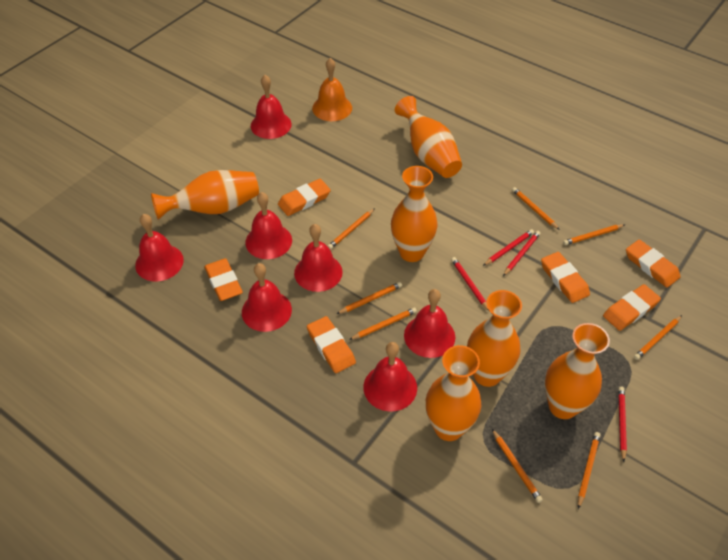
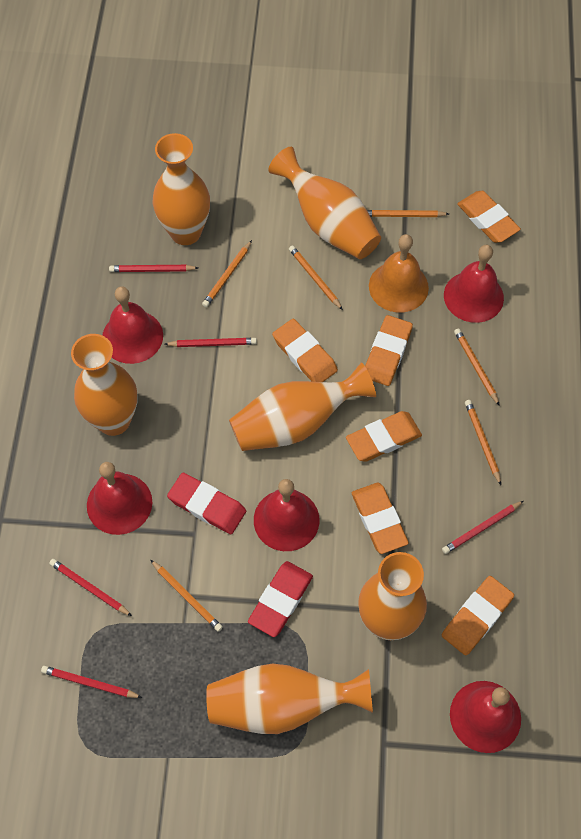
orange pencil: [328,208,375,249] [337,282,402,314] [349,308,417,340] [492,429,543,503] [512,187,560,230] [563,224,624,245] [578,432,600,509] [634,315,682,360] = 8 -> [151,560,223,632] [202,240,252,307] [289,245,343,310] [367,210,449,217] [454,328,500,406] [465,400,501,485] = 6
red bell: [135,214,184,281] [242,263,292,332] [245,192,292,259] [251,75,292,139] [294,224,343,292] [363,342,417,411] [404,289,455,358] = 7 -> [87,462,152,535] [102,286,163,364] [254,479,319,551] [444,245,504,323] [450,681,521,753] = 5
red eraser: none = 0 -> [167,473,246,534] [248,561,313,637] = 2
red pencil: [451,257,489,311] [483,229,534,266] [503,231,541,276] [618,387,627,462] = 4 -> [41,666,142,698] [49,559,132,616] [109,265,198,272] [165,338,257,347] [442,501,524,554] = 5

